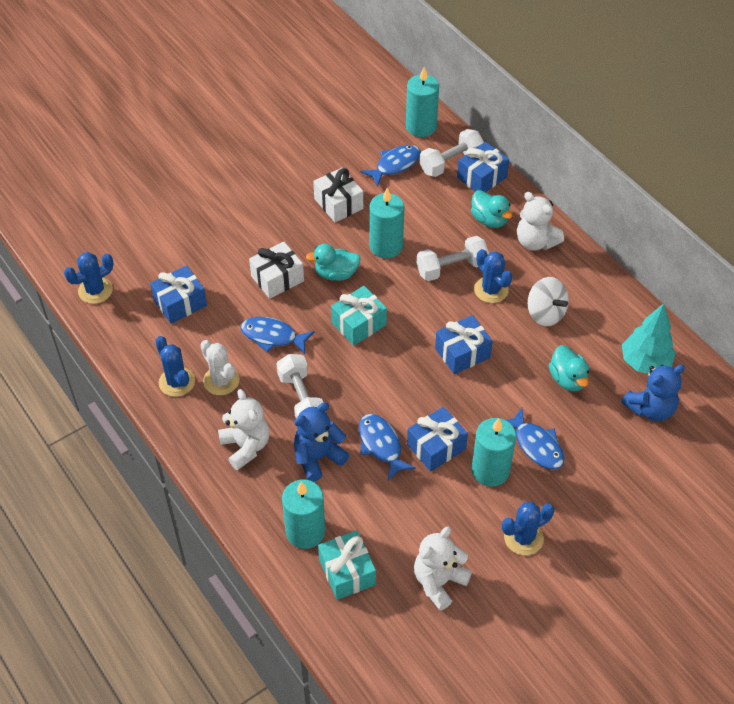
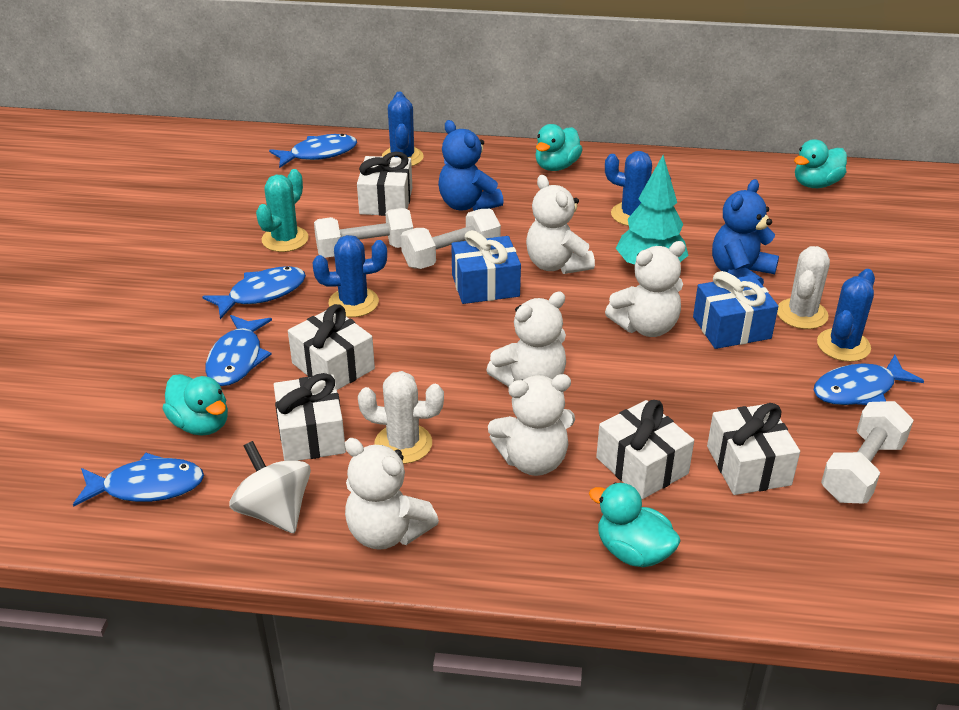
blue fish: [241,317,315,354] [359,414,416,481] [360,145,421,187] [506,408,565,470] = 4 -> [73,453,204,507] [202,266,306,319] [205,315,272,386] [269,134,357,168] [814,355,924,405] = 5
blue gift: [150,265,207,324] [407,407,468,472] [435,315,493,374] [457,142,509,192] = 4 -> [451,230,521,304] [693,271,778,349] = 2
turquoise cactus: none = 0 -> [256,169,309,252] = 1
turquoise candle: [282,479,325,549] [369,188,404,258] [406,67,439,137] [471,418,516,487] = 4 -> none = 0
turquoise duck: [306,244,361,281] [471,190,513,228] [549,345,589,391] = 3 -> [162,374,228,436] [535,124,583,171] [589,483,681,567] [794,139,847,188] = 4
turquoise gift: [318,530,376,600] [331,286,387,345] = 2 -> none = 0
white cactus: [200,340,239,395] = 1 -> [358,371,444,464] [777,246,830,329] = 2
white gift: [249,241,304,299] [313,168,363,222] = 2 -> [274,373,346,461] [288,304,375,390] [357,152,412,216] [596,400,694,499] [707,403,800,495] = 5
white teddy bear: [218,389,269,470] [414,527,472,611] [517,192,564,251] = 3 -> [345,438,439,550] [486,291,566,387] [488,374,575,476] [526,175,595,274] [605,241,686,337] = 5

